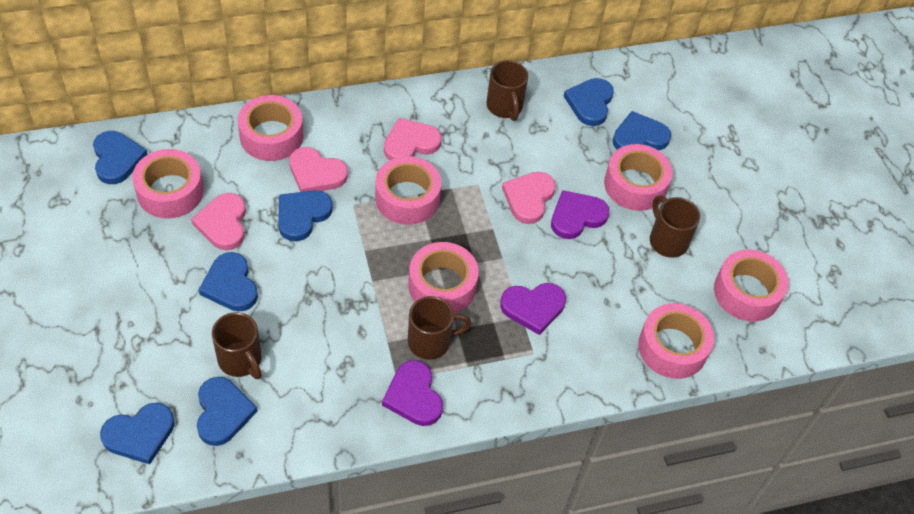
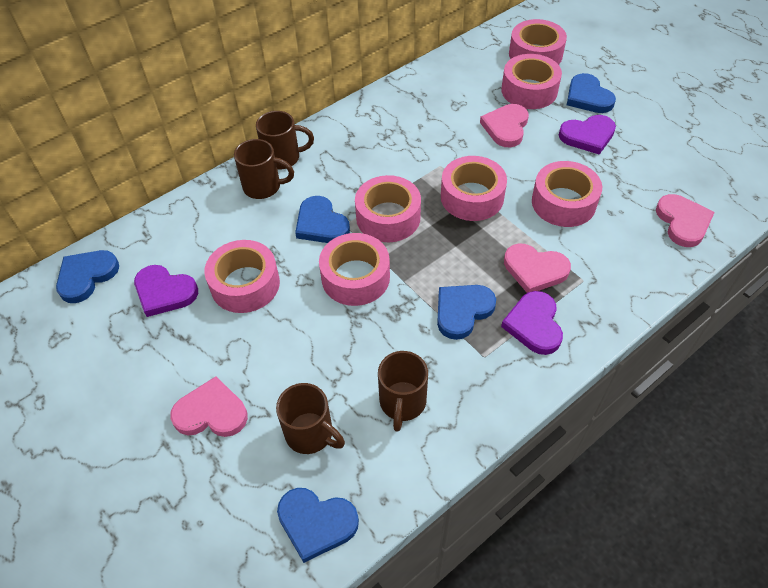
blue heart: [93,131,148,184] [100,403,175,464] [197,377,257,446] [199,252,258,312] [278,190,333,242] [563,78,614,126] [613,111,671,150] = 7 -> [56,250,119,303] [277,488,359,563] [295,196,350,243] [437,285,496,340] [567,73,616,113] = 5

